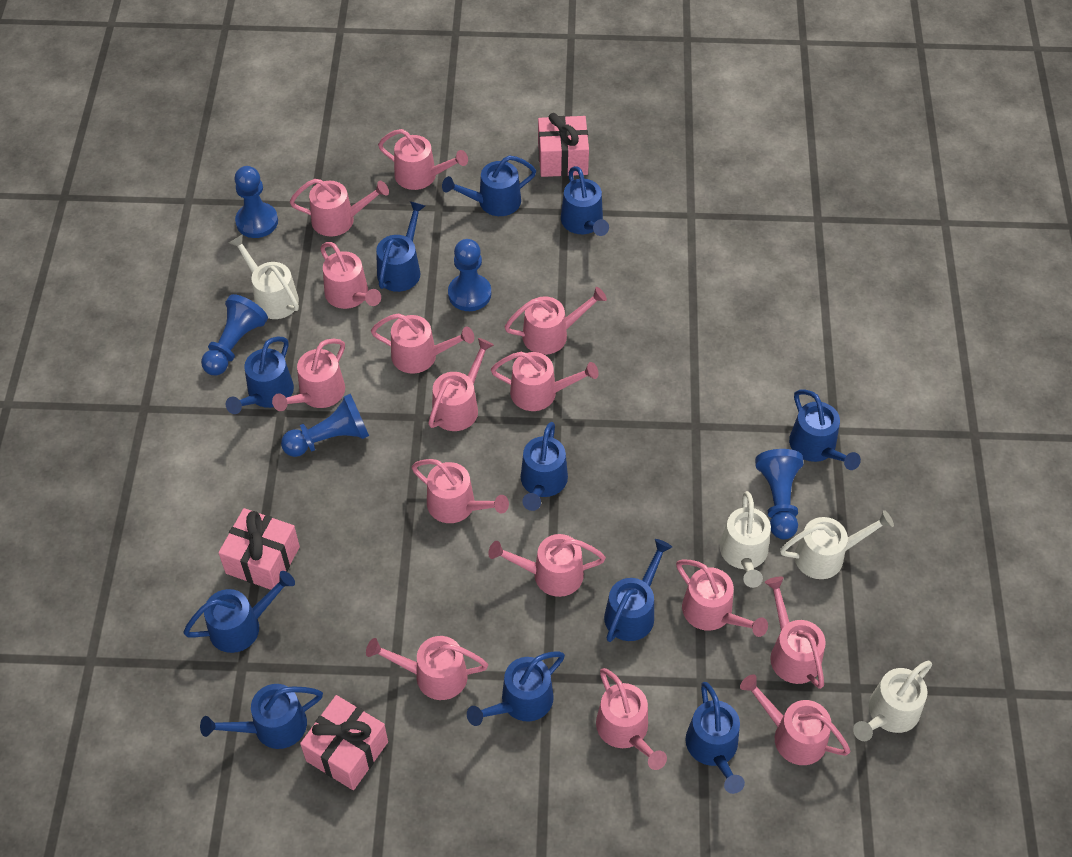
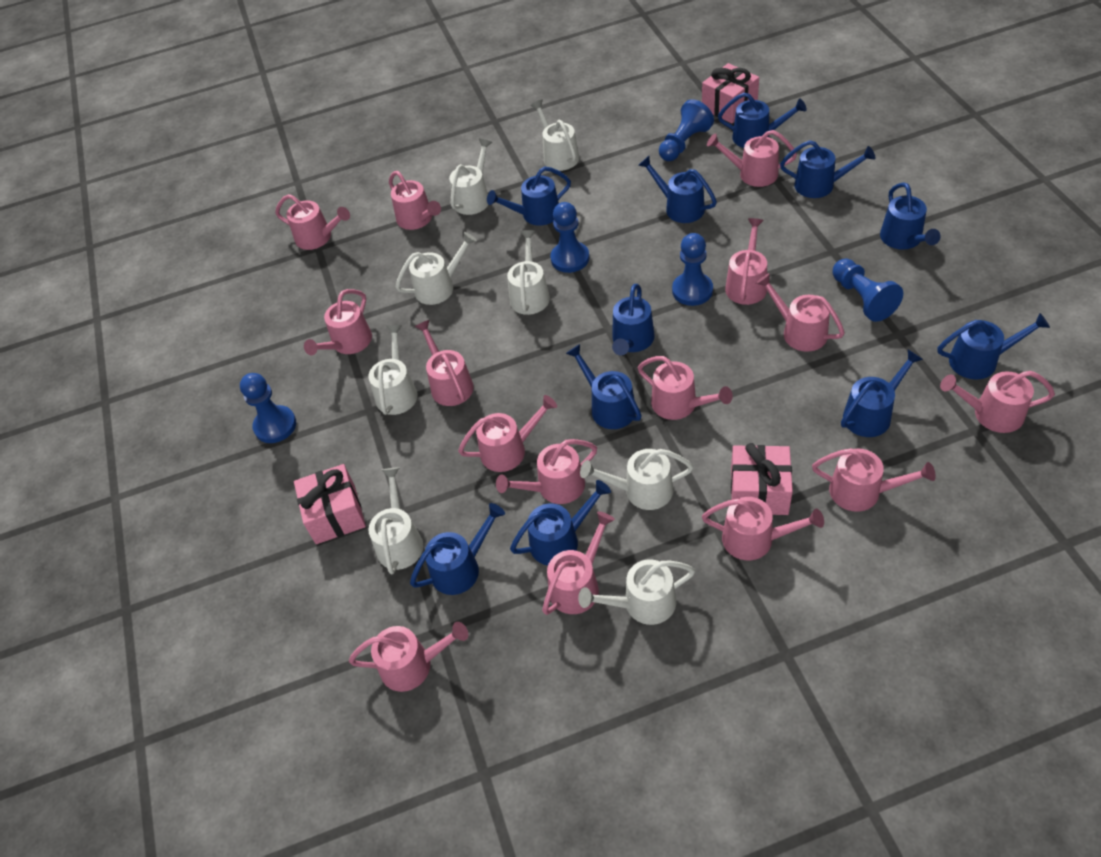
white watering can: [229,234,299,319] [720,491,771,588] [780,510,894,579] [853,661,932,741] = 4 -> [368,325,418,415] [369,467,423,574] [396,232,477,305] [449,139,492,215] [507,230,550,315] [530,99,579,171] [578,559,695,625] [580,449,693,510] = 8

